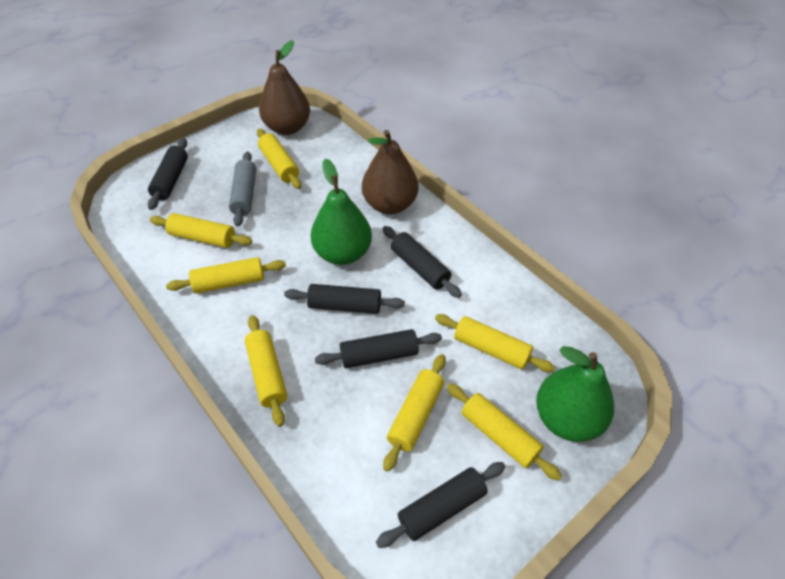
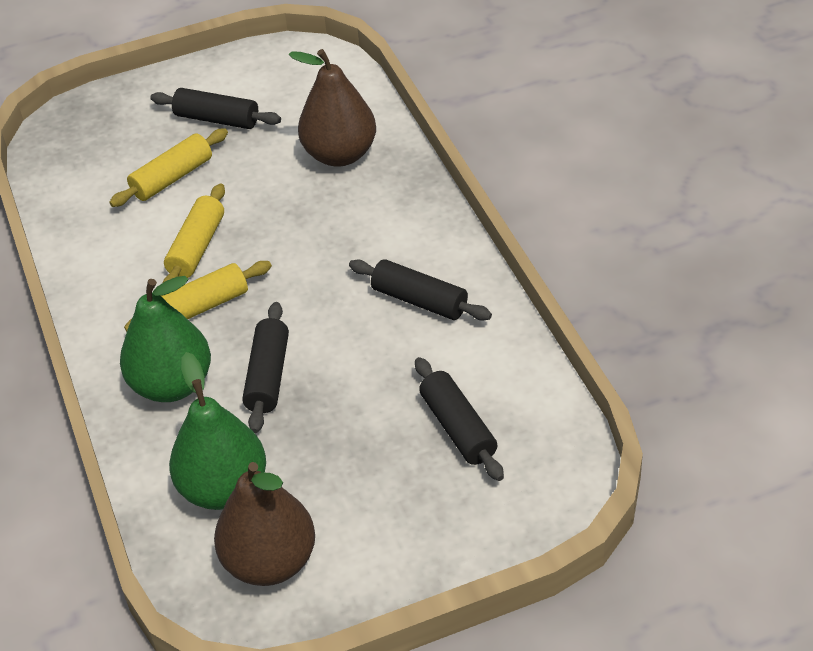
black rolling pin: [148,138,188,210] [284,284,405,314] [315,329,442,368] [376,462,505,548] [382,226,462,298] = 5 -> [150,88,281,129] [242,302,289,433] [349,259,492,321] [415,357,504,481] = 4
grey rolling pin: [229,151,256,226] = 1 -> none = 0
yellow rolling pin: [150,213,252,248] [166,257,286,294] [245,315,287,427] [257,129,301,189] [383,354,446,472] [435,314,555,372] [447,383,562,481] = 7 -> [109,128,228,207] [124,261,272,332] [163,183,225,283] = 3

